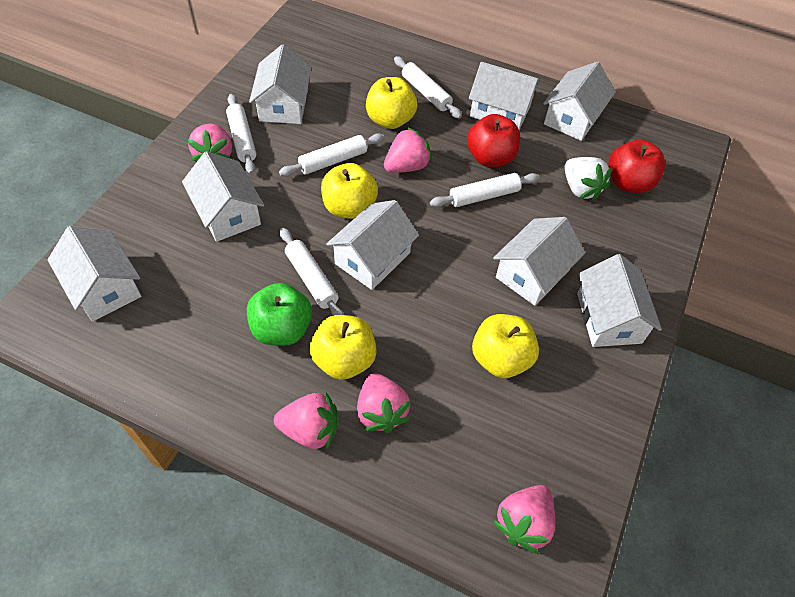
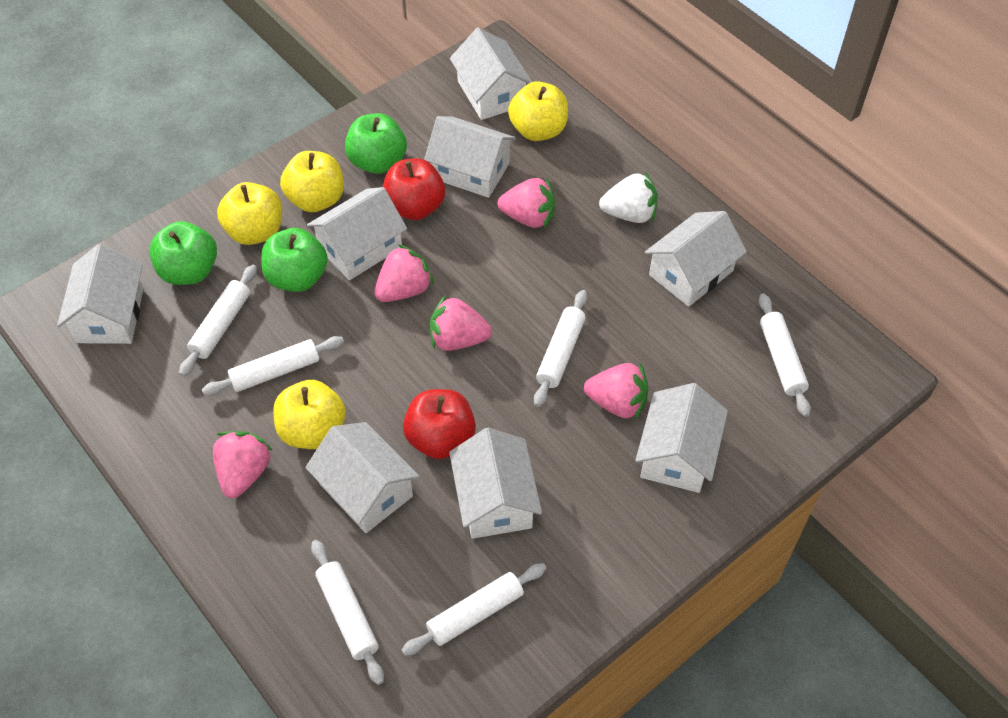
green apple: [247,283,312,346] = 1 -> [149,221,217,285] [261,228,328,292] [345,113,407,174] = 3
white rolling pin: [226,94,256,174] [279,133,384,177] [280,228,344,316] [394,56,462,119] [430,173,539,207] = 5 -> [179,265,257,377] [202,336,344,396] [311,540,384,685] [401,563,546,656] [534,290,587,407] [759,294,811,417] = 6

